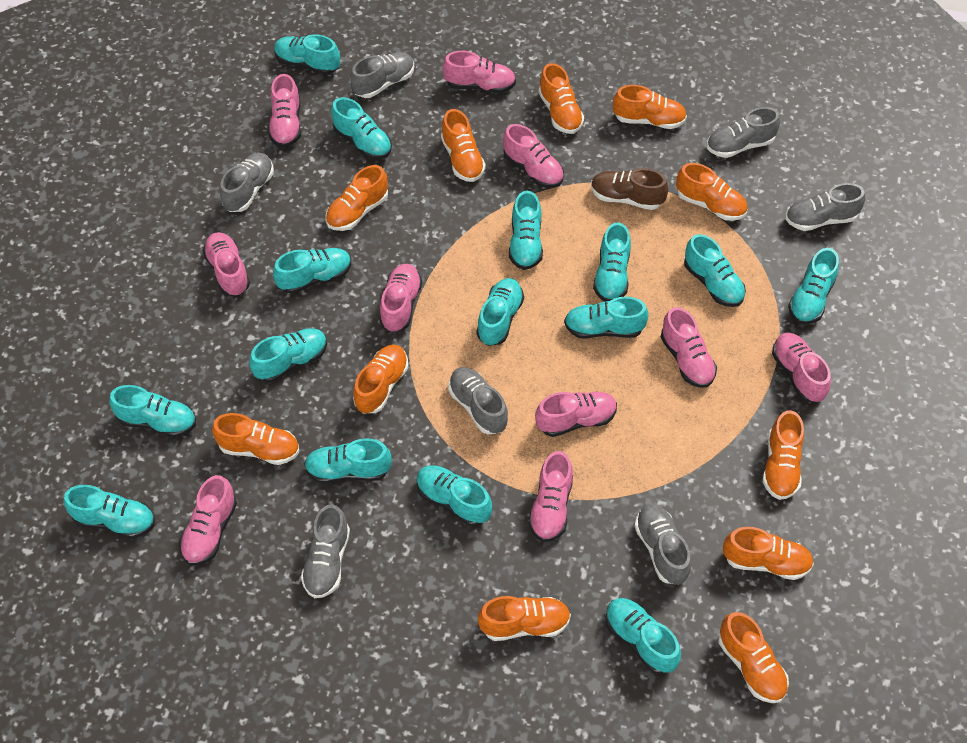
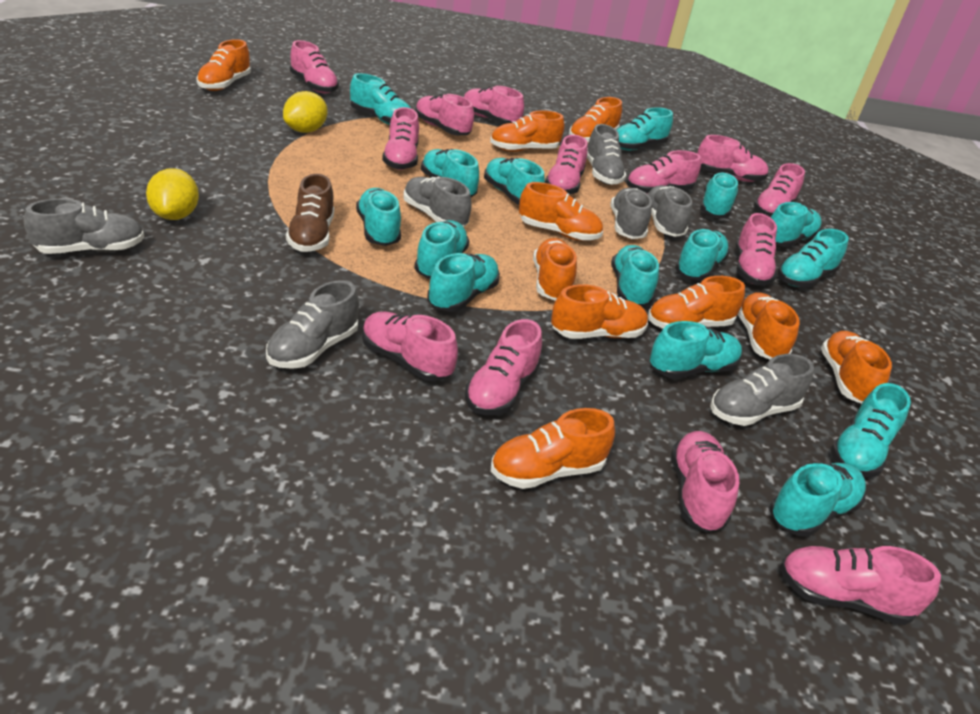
orange shoe: [212,413,299,465] [326,165,388,231] [353,344,408,413] [441,109,486,182] [478,596,571,641] [539,63,584,134] [613,85,687,129] [676,163,748,221] [719,612,789,703] [723,527,814,580] [763,410,804,500] = 11 -> [196,39,251,91] [490,110,564,151] [491,408,615,489] [519,182,603,241] [533,238,577,301] [551,284,648,339] [569,97,622,144] [648,276,745,329] [738,292,800,359] [821,331,892,404] = 10
pink shoe: [179,475,237,565] [203,232,250,296] [268,74,301,148] [379,264,422,333] [442,51,516,93] [503,124,564,188] [528,451,573,542] [535,391,617,437] [661,307,717,388] [772,332,831,402] = 10 -> [290,40,339,93] [362,312,458,381] [382,107,419,170] [415,93,474,135] [464,86,524,124] [465,319,542,415] [545,135,588,194] [626,150,701,194] [671,431,739,532] [697,135,769,182] [735,213,777,285] [754,163,805,217] [780,546,941,625] = 13
yellow lemon: none = 0 -> [146,168,199,220] [283,91,327,133] = 2

